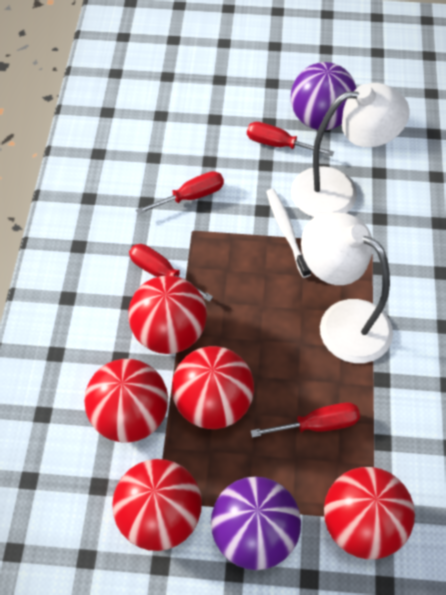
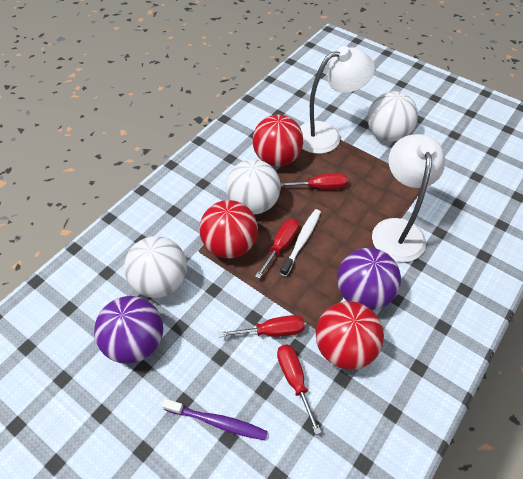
purple toothbrush: none = 0 -> [162,399,268,440] = 1
red ball: [84,359,168,442] [112,459,202,551] [128,276,207,354] [172,346,254,429] [324,467,415,559] = 5 -> [199,200,258,258] [253,115,303,166] [316,301,384,370] = 3
white ball: none = 0 -> [124,236,187,298] [226,159,281,214] [367,91,418,142] = 3

